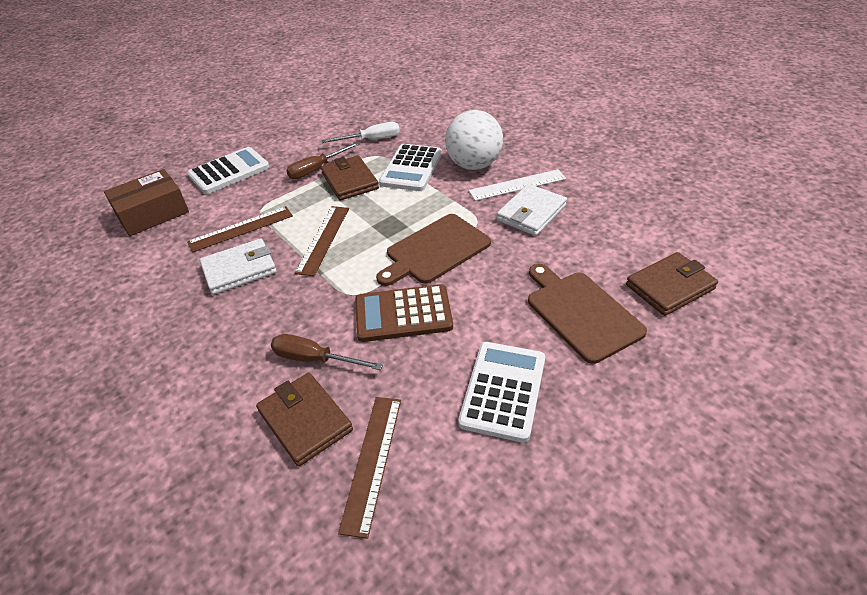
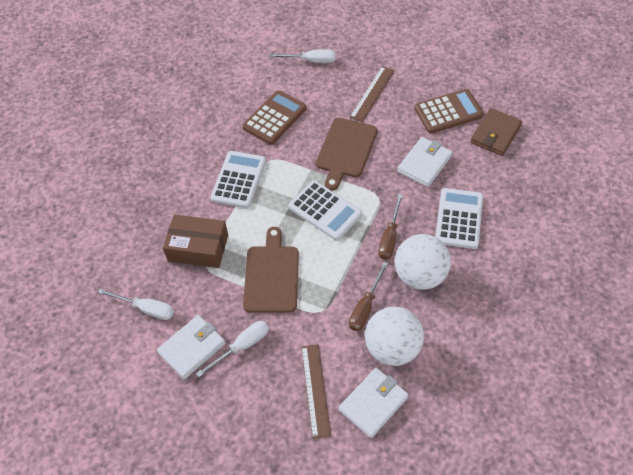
brown calculator: [355,284,453,342] = 1 -> [242,91,307,145] [415,89,484,134] = 2
brown ruler: [187,206,293,253] [295,206,349,276] [338,397,401,539] = 3 -> [301,344,331,439] [350,66,395,122] = 2
brown wallet: [256,373,353,466] [321,156,379,201] [626,252,718,316] = 3 -> [470,108,522,156] = 1
white ball: [445,110,503,170] = 1 -> [365,307,424,366] [395,234,451,290] = 2
white ruler: [469,169,566,201] = 1 -> none = 0
white screwdriver: [322,122,400,143] = 1 -> [98,289,174,320] [196,321,269,377] [269,49,335,63] = 3
white wallet: [200,238,277,295] [497,184,567,236] = 2 -> [157,315,225,379] [339,368,409,438] [397,137,453,187] = 3

